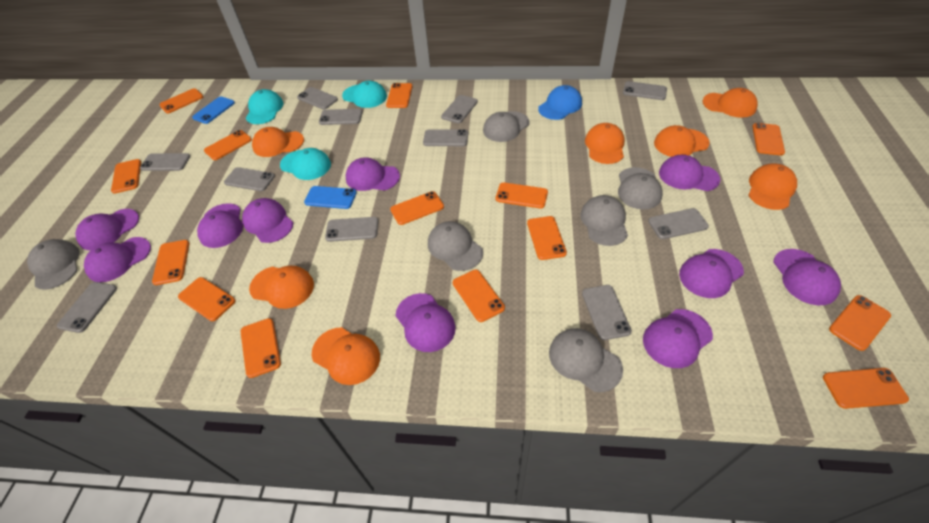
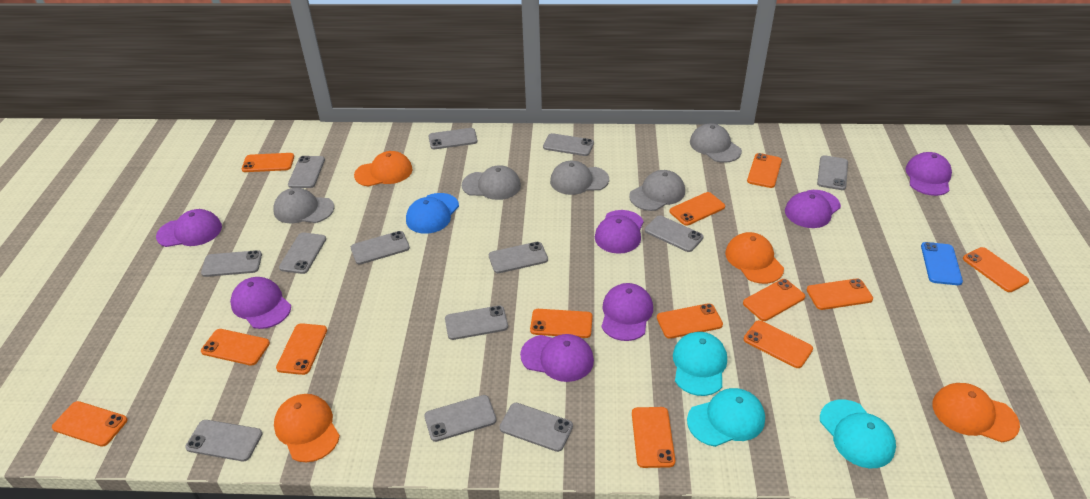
blue phone: [192,96,235,124] [304,186,357,209] = 2 -> [921,242,963,285] = 1
grey cap: [27,239,80,290] [428,221,483,271] [483,111,530,142] [549,328,623,392] [580,195,628,246] [618,167,662,209] = 6 -> [273,188,334,223] [462,165,521,200] [550,161,609,195] [629,170,685,211] [690,123,742,163] = 5
grey phone: [57,282,117,333] [140,153,190,171] [224,167,275,191] [297,87,338,110] [319,109,362,125] [325,217,378,242] [423,129,468,146] [441,95,478,123] [582,285,632,340] [623,81,667,100] [648,208,709,239] = 11 -> [185,420,262,461] [201,250,262,277] [279,232,326,274] [288,156,325,188] [351,231,410,264] [424,395,496,442] [429,128,477,149] [445,306,508,340] [489,242,548,273] [500,403,573,452] [543,133,594,156] [645,215,704,252] [817,155,848,190] = 13
orange cap: [249,266,314,309] [252,127,304,157] [312,327,380,385] [585,123,625,164] [654,125,710,157] [703,88,758,118] [748,163,797,210] = 7 -> [274,394,340,462] [354,151,413,187] [725,232,784,284] [932,383,1020,442] = 4
orange phone: [111,159,141,194] [152,240,189,285] [159,88,203,113] [178,277,235,321] [204,130,252,160] [241,318,281,378] [386,83,413,108] [390,191,444,225] [453,270,505,322] [496,182,548,209] [527,216,567,260] [752,123,785,156] [823,368,909,409] [829,295,891,351] = 14 -> [52,401,127,447] [201,329,270,366] [242,153,294,172] [276,323,327,375] [530,309,593,338] [632,407,675,468] [657,303,723,339] [670,192,725,226] [743,279,805,321] [744,320,813,368] [747,153,782,188] [807,279,873,310] [963,247,1029,292] = 13
purple cap: [75,209,139,250] [84,237,151,282] [197,203,243,248] [242,198,293,243] [346,157,400,191] [395,293,456,352] [643,309,713,368] [659,155,720,191] [679,249,744,298] [773,249,841,305] = 10 -> [156,209,222,247] [230,277,291,329] [520,334,594,382] [595,210,644,254] [601,283,653,341] [785,190,841,228] [905,152,952,196] = 7

